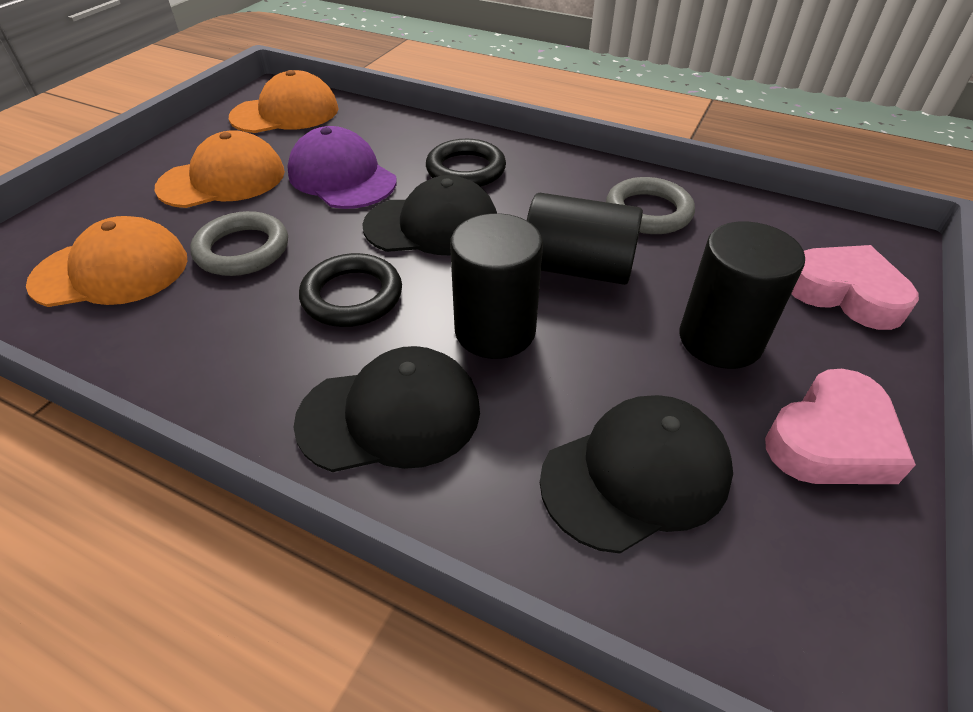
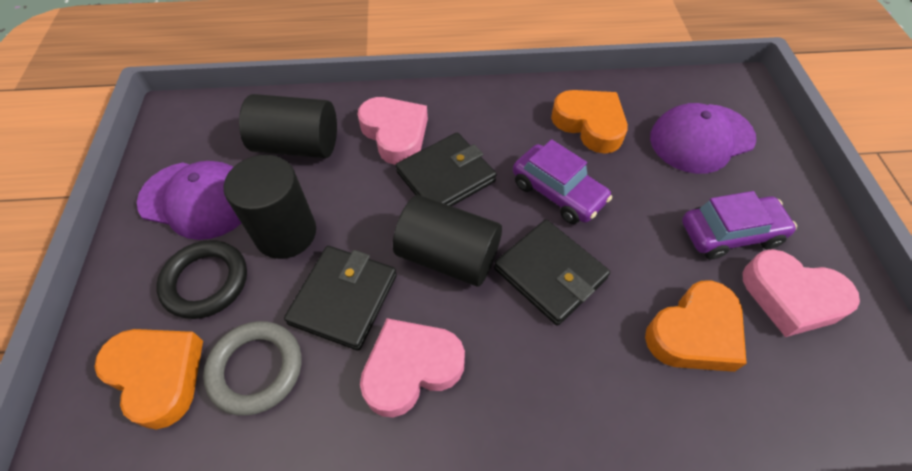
black cap: [294,346,480,472] [362,175,497,255] [540,395,733,554] = 3 -> none = 0
black ring: [299,253,402,327] [426,139,506,187] = 2 -> [156,240,247,319] = 1
black wallet: none = 0 -> [284,246,397,351] [396,133,497,206] [494,219,610,325] = 3
grey ring: [190,211,288,276] [606,177,695,234] = 2 -> [203,321,302,416] = 1
orange cap: [26,216,187,307] [155,130,285,208] [229,70,339,133] = 3 -> none = 0
orange heart: none = 0 -> [95,329,203,429] [551,90,628,153] [645,281,747,372] = 3
pink heart: [765,369,916,484] [791,245,919,330] = 2 -> [357,97,428,165] [360,318,465,418] [742,249,860,337] = 3
purple cap: [287,126,397,209] = 1 -> [137,161,241,240] [650,103,756,174] = 2
purple car: none = 0 -> [513,139,612,224] [682,191,797,260] = 2

